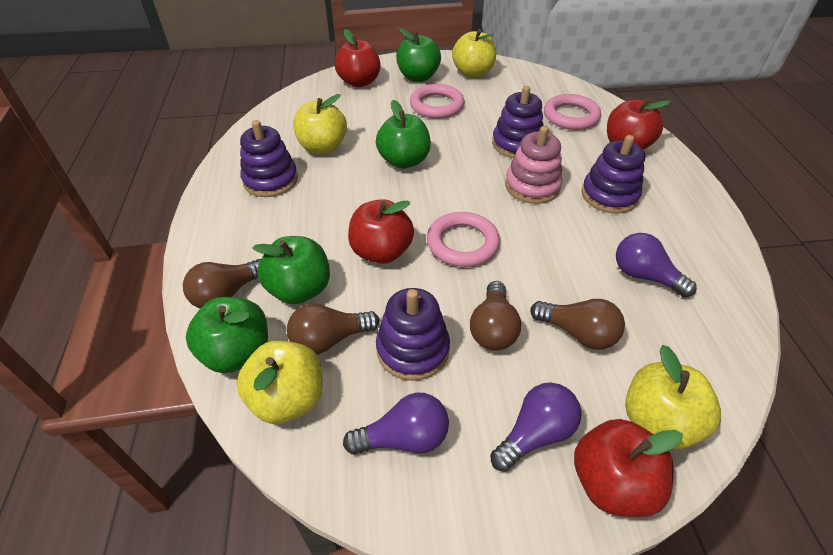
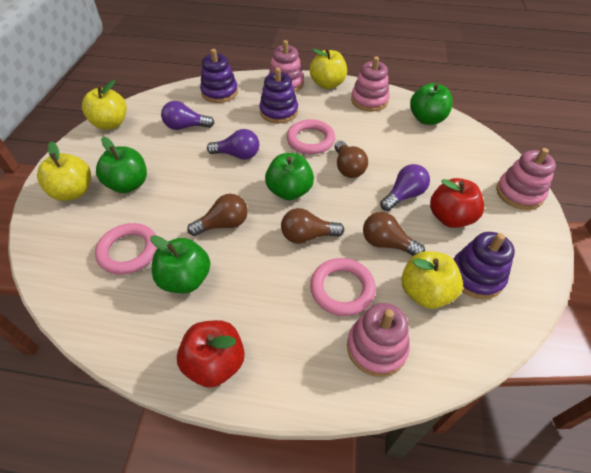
pink stacking toy: [505,126,563,204] = 1 -> [268,40,304,92] [347,303,410,377] [351,56,390,112] [496,148,556,210] = 4
purple stacking toy: [240,120,298,197] [376,288,450,381] [492,86,544,158] [581,135,645,214] = 4 -> [200,49,238,103] [259,67,298,123] [453,232,515,299] = 3
red apple: [335,29,381,87] [348,199,414,264] [574,419,683,517] [607,98,671,150] = 4 -> [177,320,245,388] [430,178,484,228] = 2

